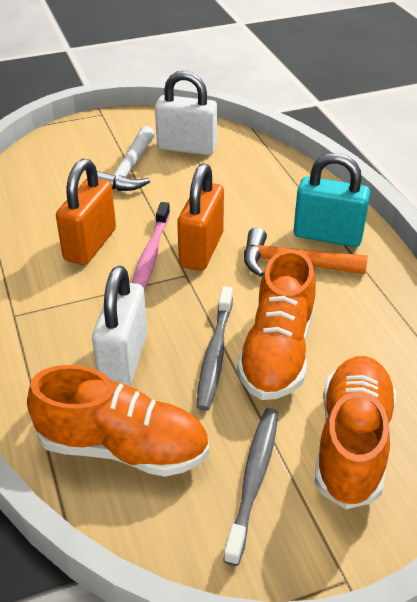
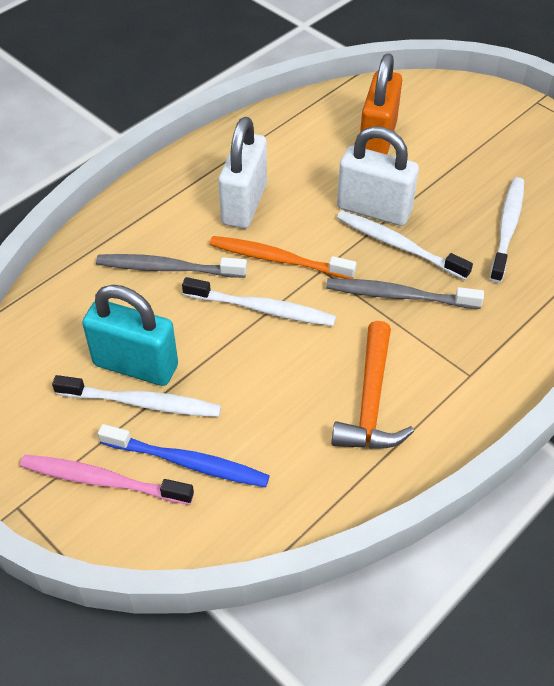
blue toothbrush: none = 0 -> [98,424,270,487] = 1
orange padlock: [56,159,116,265] [177,163,224,271] = 2 -> [360,53,402,154] = 1
orange shoe: [27,365,209,477] [237,249,316,400] [314,356,397,509] = 3 -> none = 0
orange toothbrush: none = 0 -> [210,236,356,279] = 1
white hammer: [97,126,155,191] = 1 -> none = 0
white toothbrush: none = 0 -> [52,375,221,417] [182,277,336,326] [337,210,473,280] [490,177,524,283] = 4

